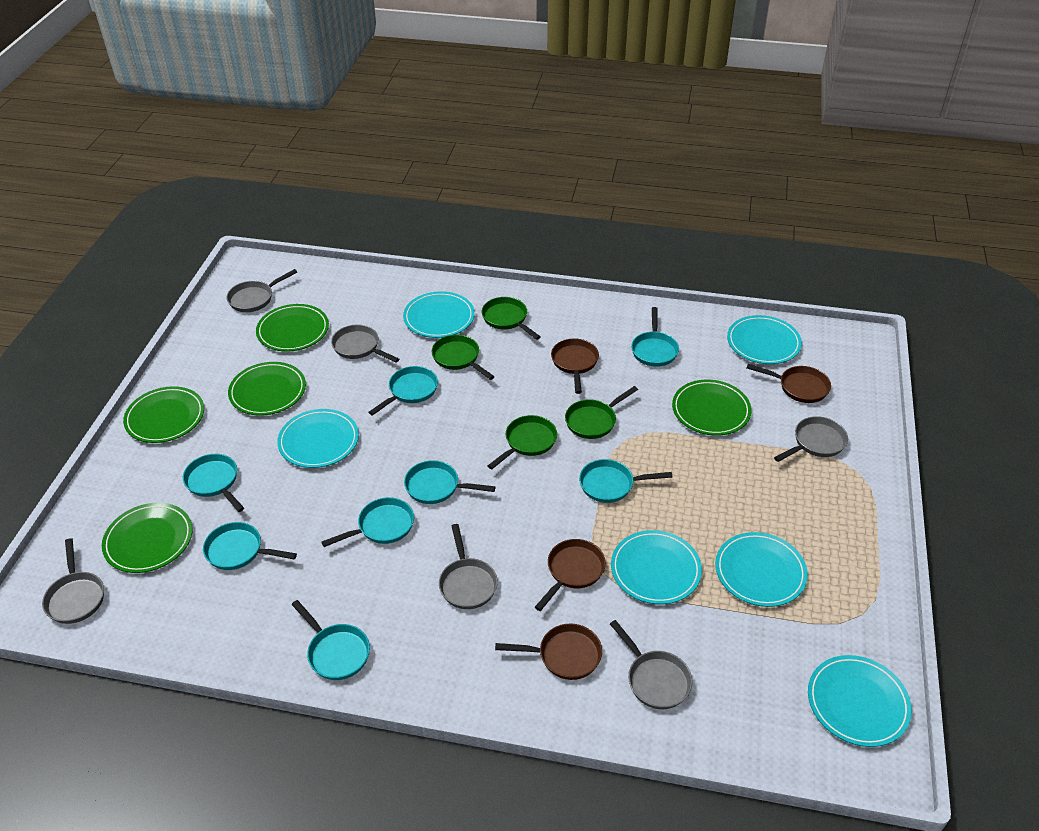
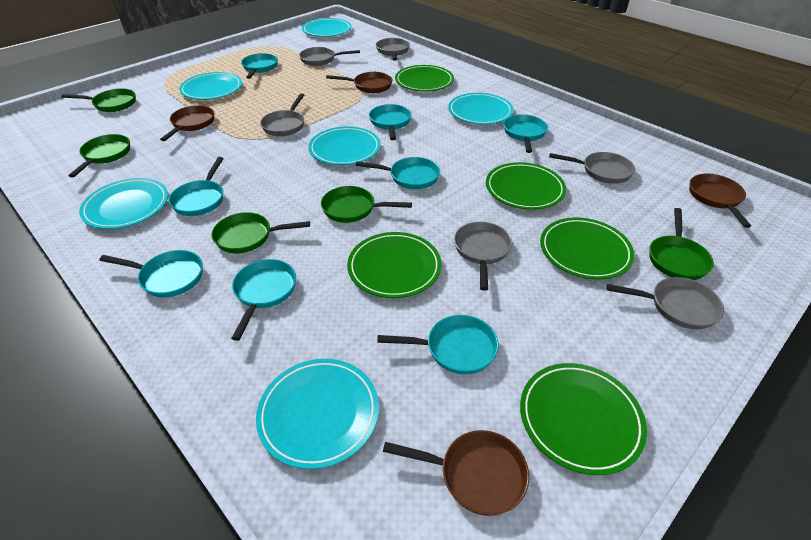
green pan: [432,335,495,380] [482,297,541,340] [488,415,557,469] [565,386,638,439] = 4 -> [61,88,136,112] [68,134,130,178] [211,212,310,253] [321,186,412,223] [649,208,714,280] = 5

